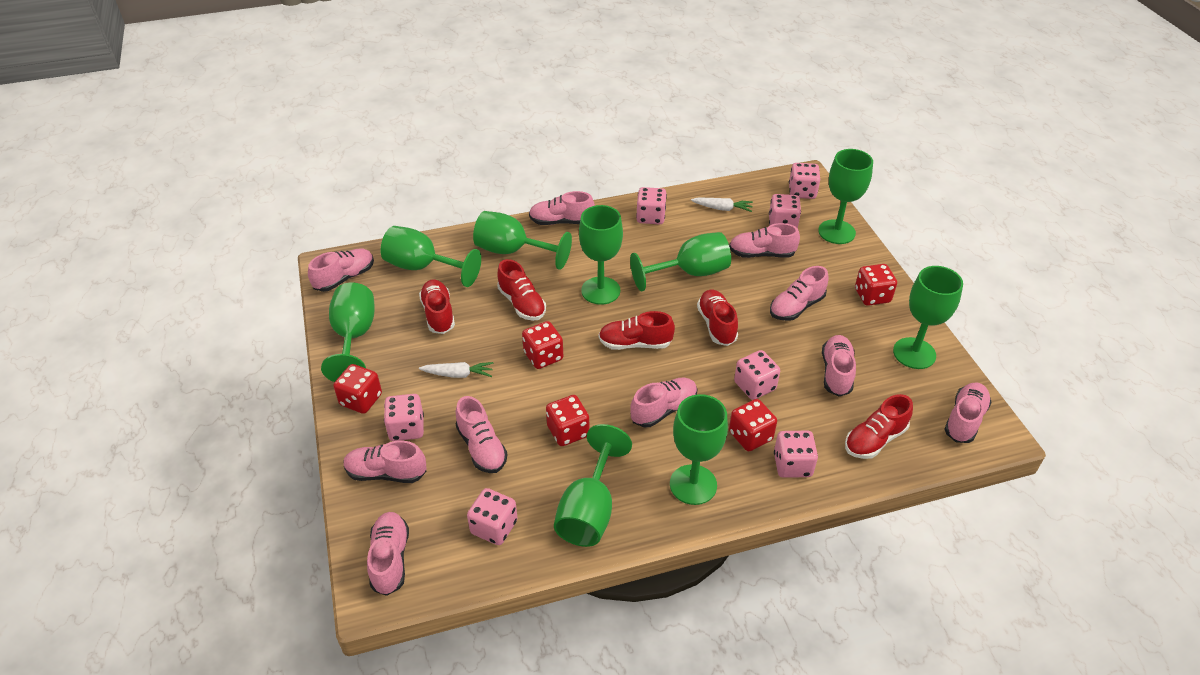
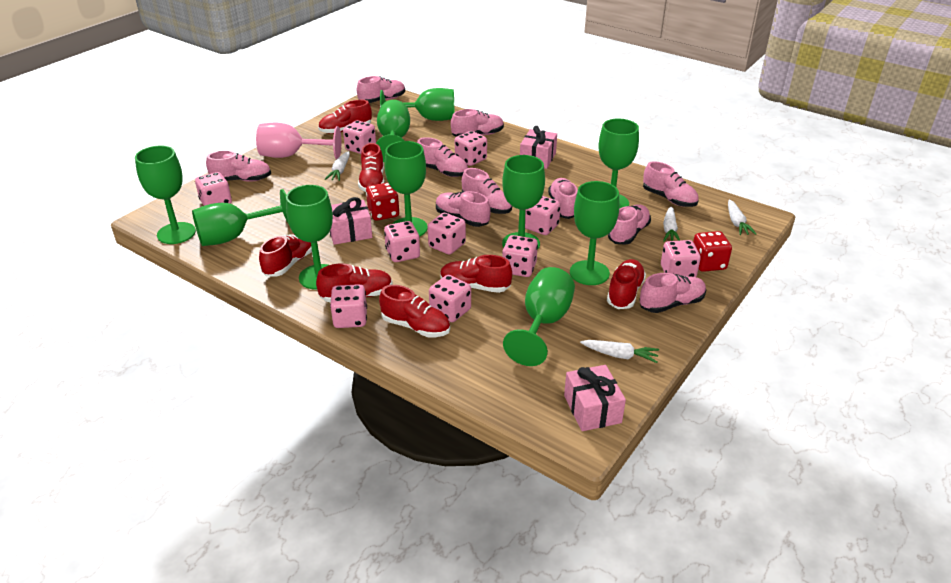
green goblet: [321,282,375,382] [380,226,481,287] [473,211,572,270] [554,424,632,547] [579,205,623,305] [630,232,731,291] [670,394,728,505] [818,149,873,244] [893,266,963,369] = 9 -> [135,146,196,244] [192,189,289,246] [286,185,333,290] [376,100,410,163] [380,88,454,121] [385,141,428,237] [502,155,545,250] [503,267,575,366] [570,181,619,285] [599,119,639,209] = 10
pink dice: [384,394,424,441] [467,488,518,545] [636,187,667,225] [734,350,780,400] [769,194,801,228] [774,431,818,478] [789,163,820,199] = 7 -> [195,172,232,206] [330,284,367,328] [343,120,376,154] [384,221,420,262] [428,213,466,255] [429,275,471,322] [455,131,487,166] [502,235,538,277] [525,196,561,235] [661,240,701,277] = 10
pink gift: none = 0 -> [330,197,372,245] [520,126,557,169] [564,365,626,431] = 3
pink goblet: none = 0 -> [256,123,341,159] = 1
red dice: [333,364,382,414] [522,321,563,369] [546,395,589,446] [729,399,777,451] [855,264,897,306] = 5 -> [366,183,399,221] [693,231,732,272] = 2
red shoe: [419,279,455,334] [497,259,546,321] [599,311,675,350] [697,290,738,346] [845,394,913,459] = 5 -> [259,234,312,276] [316,264,393,303] [318,100,372,134] [358,143,384,192] [379,285,450,337] [440,255,512,293] [607,259,646,309] = 7
white carrot: [419,362,493,378] [691,198,753,212] = 2 -> [325,151,350,181] [580,340,659,363] [663,207,680,242] [728,199,756,235] = 4

